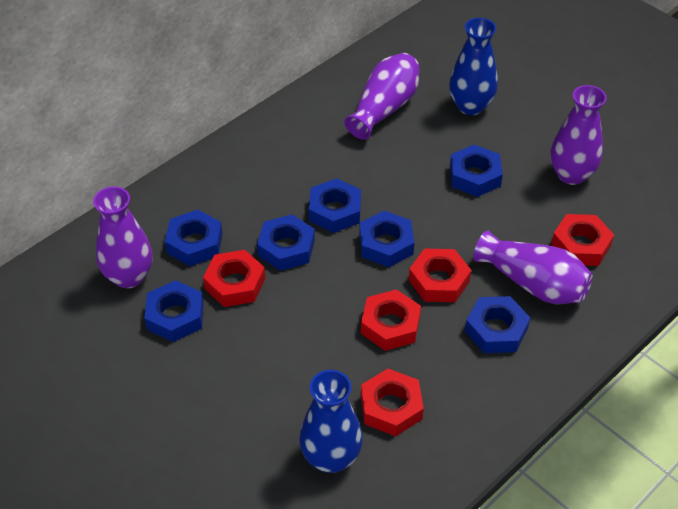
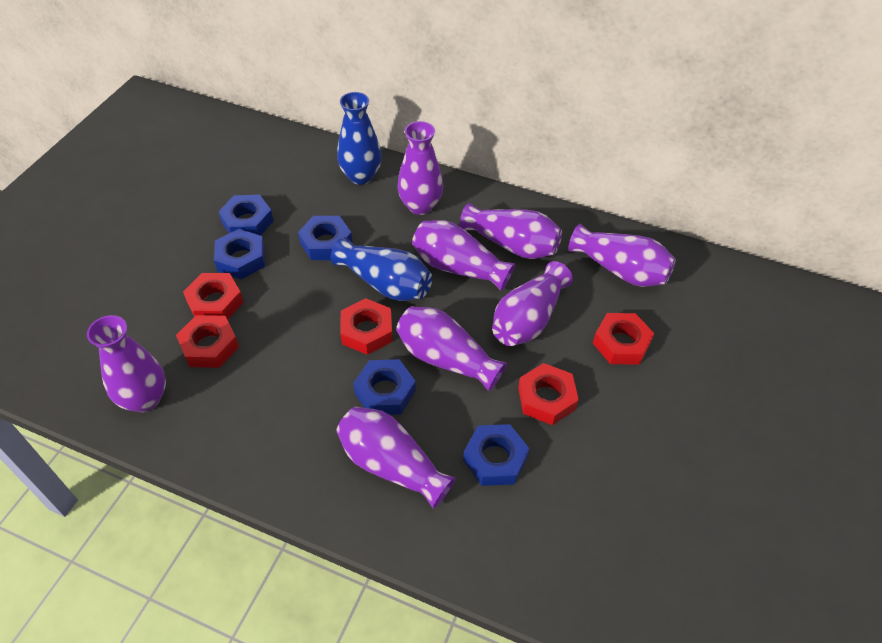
blue nut: [144,280,204,342] [165,210,223,266] [257,215,315,271] [309,178,361,233] [359,211,414,267] [450,144,503,197] [465,296,530,353] = 7 -> [214,229,265,279] [218,195,274,236] [298,216,353,260] [353,359,416,415] [463,424,530,486] = 5
purple vase: [93,186,153,288] [344,53,420,140] [474,230,593,304] [551,85,607,185] = 4 -> [87,315,166,412] [336,407,456,509] [396,306,507,391] [397,121,443,215] [412,220,515,291] [460,203,562,259] [492,261,573,346] [569,224,676,287] = 8

